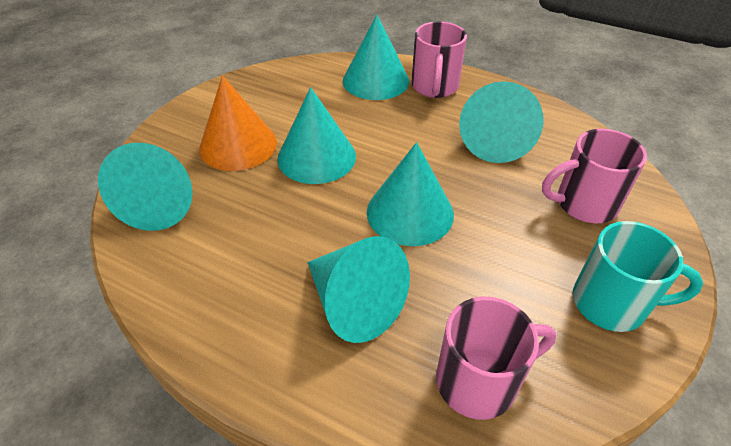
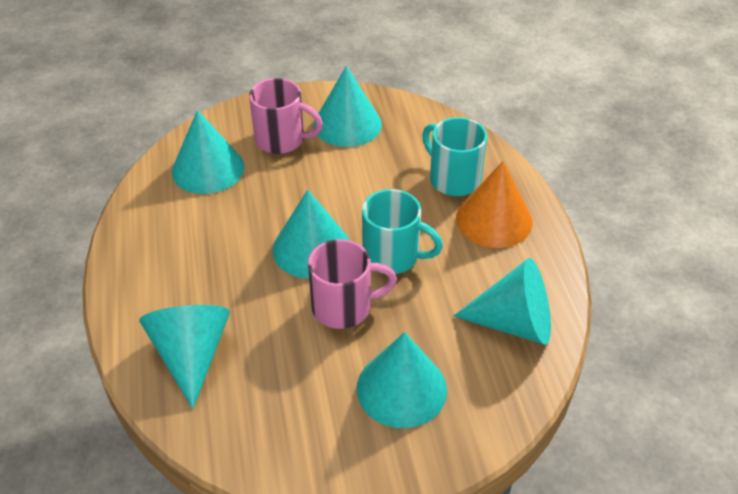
pink mug: [412,22,467,98] [436,297,556,420] [542,129,647,223] = 3 -> [249,78,323,154] [308,239,397,329] = 2
turquoise mug: [573,221,703,332] = 1 -> [362,189,443,274] [422,117,487,196] = 2

